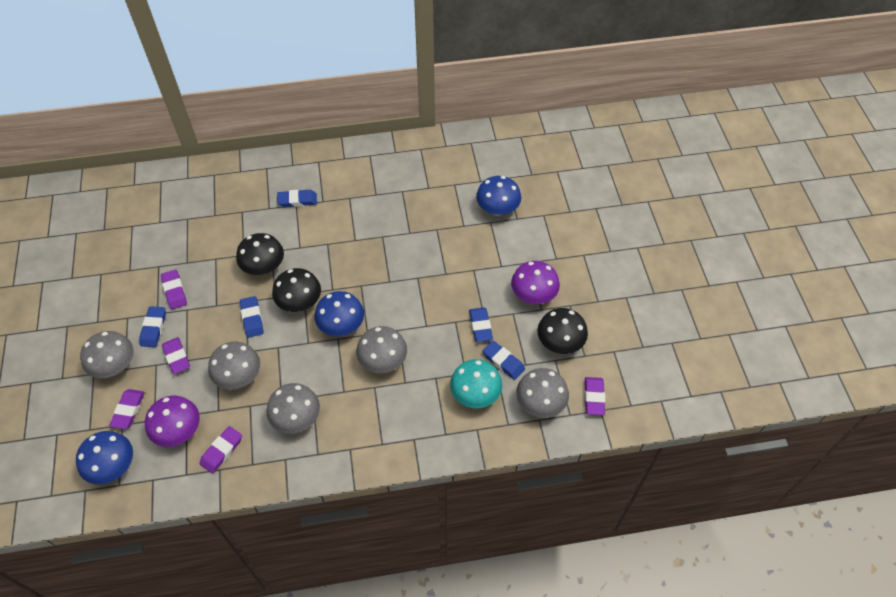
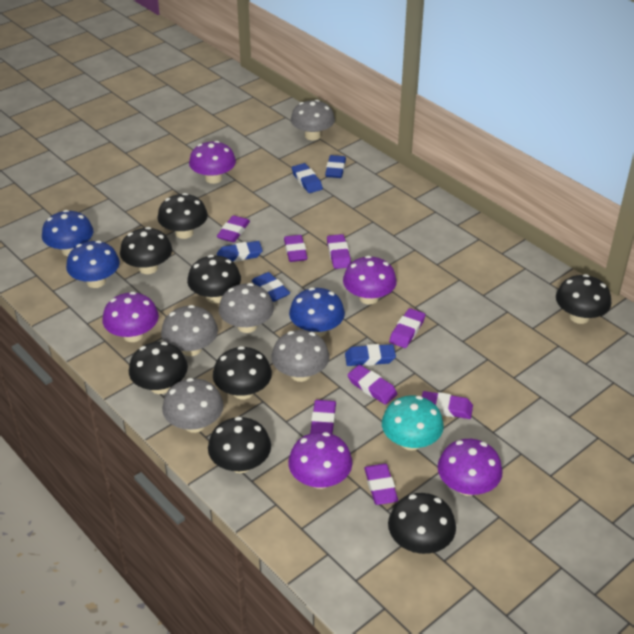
black mushroom: [236,233,284,275] [272,268,321,312] [537,308,588,354] = 3 -> [120,227,172,274] [129,342,188,394] [157,193,208,239] [187,255,241,303] [208,417,271,473] [213,346,272,400] [388,493,456,554] [556,274,611,324] = 8
purple eraser: [109,389,145,429] [161,269,187,310] [162,337,190,374] [200,426,242,474] [584,377,605,415] = 5 -> [217,215,250,242] [284,235,308,262] [310,400,336,434] [327,234,351,269] [347,365,397,405] [364,464,398,505] [389,308,425,348] [422,391,473,419] = 8
purple mushroom: [145,396,200,447] [511,261,560,304] = 2 -> [102,292,159,342] [189,141,236,184] [288,432,353,489] [343,256,397,305] [438,439,503,496] = 5

